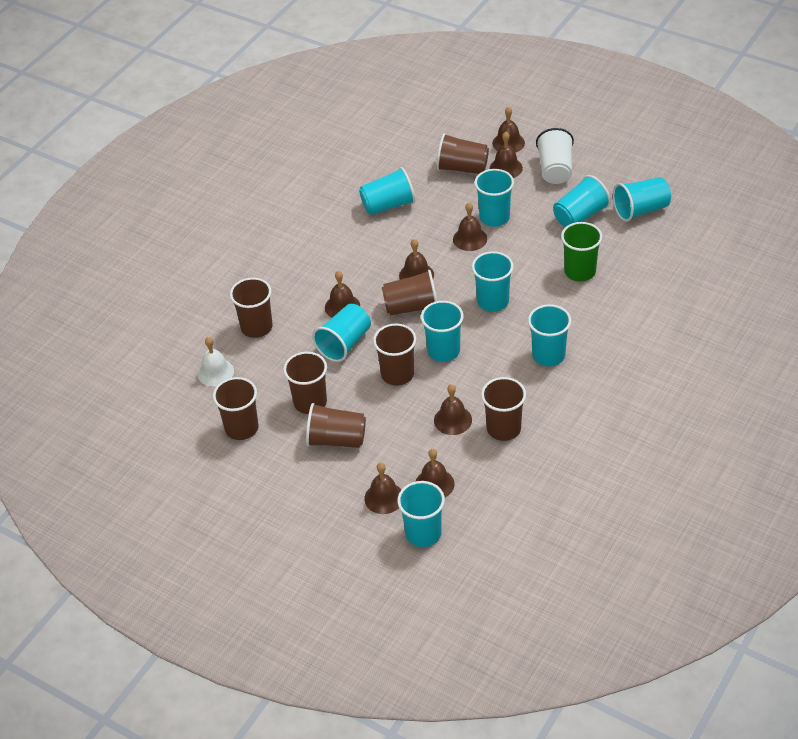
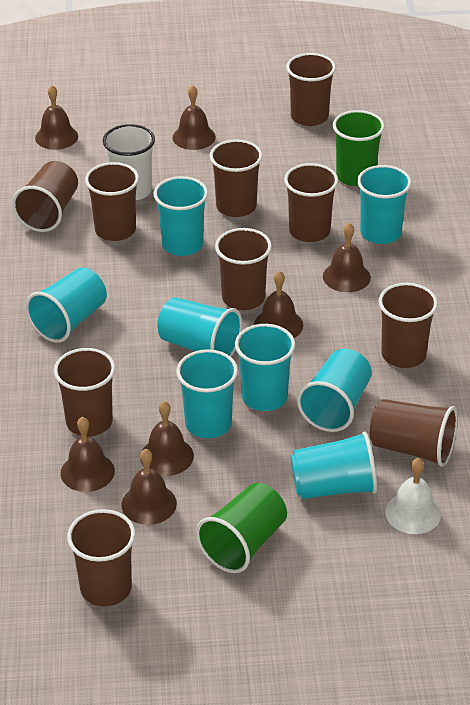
brown bell: [325,271,360,318] [364,463,401,514] [399,239,434,280] [415,449,454,498] [434,384,472,435] [453,203,487,251] [490,132,523,178] [492,106,525,153] = 8 -> [35,85,78,150] [61,417,115,492] [122,449,177,525] [140,401,194,476] [173,85,216,150] [254,271,303,338] [323,223,371,292] = 7
brown cup: [213,377,258,440] [230,278,272,338] [283,352,327,414] [306,403,366,448] [373,324,416,386] [382,270,437,315] [436,133,489,174] [481,377,526,441] = 8 -> [12,161,78,232] [54,348,115,437] [67,509,135,607] [85,162,139,241] [209,139,263,217] [215,228,272,310] [284,163,338,242] [286,53,336,126] [370,399,458,467] [379,283,438,368] = 10
green cup: [561,222,602,282] = 1 -> [196,483,287,573] [333,110,385,186] = 2
turquoise cup: [312,304,371,362] [359,167,415,215] [397,481,445,547] [421,301,464,362] [472,251,514,312] [474,169,514,227] [528,304,571,366] [553,175,611,227] [613,177,671,222] = 9 -> [26,267,107,343] [154,176,208,256] [157,297,242,357] [176,349,238,438] [235,324,295,411] [291,431,377,499] [297,349,372,432] [357,165,411,244] = 8

